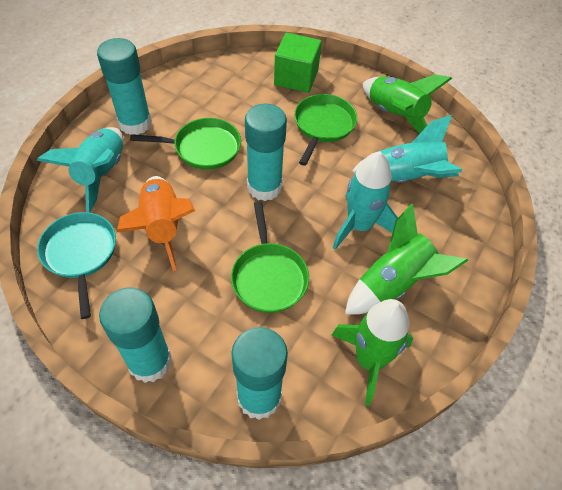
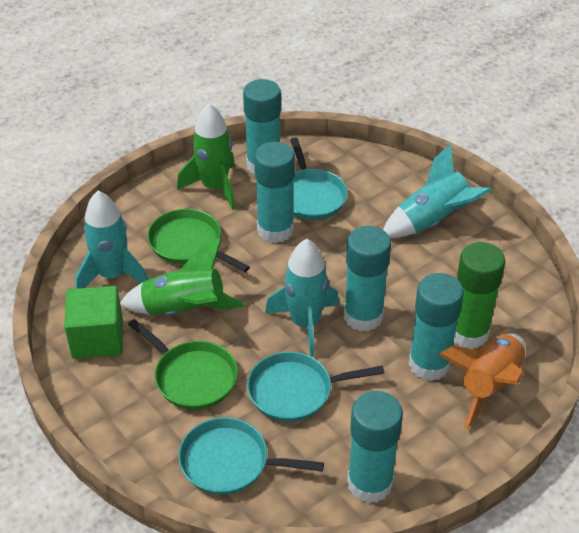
green glue stick: none = 0 -> [454,242,505,349] = 1
green pan: [130,118,241,170] [231,202,309,313] [294,94,357,166] = 3 -> [128,319,238,410] [147,209,250,272] = 2
green rocket: [332,299,413,406] [345,204,468,315] [363,75,452,133] = 3 -> [120,238,244,316] [177,103,236,210] = 2
turquoise glue stick: [97,38,152,135] [99,288,172,383] [231,327,288,420] [245,103,287,201] = 4 -> [243,79,281,175] [254,142,295,243] [344,226,391,332] [347,391,403,503] [409,273,464,381] = 5
turquoise pan: [37,212,116,319] = 1 -> [179,417,324,495] [247,352,384,422] [290,138,348,220] = 3

